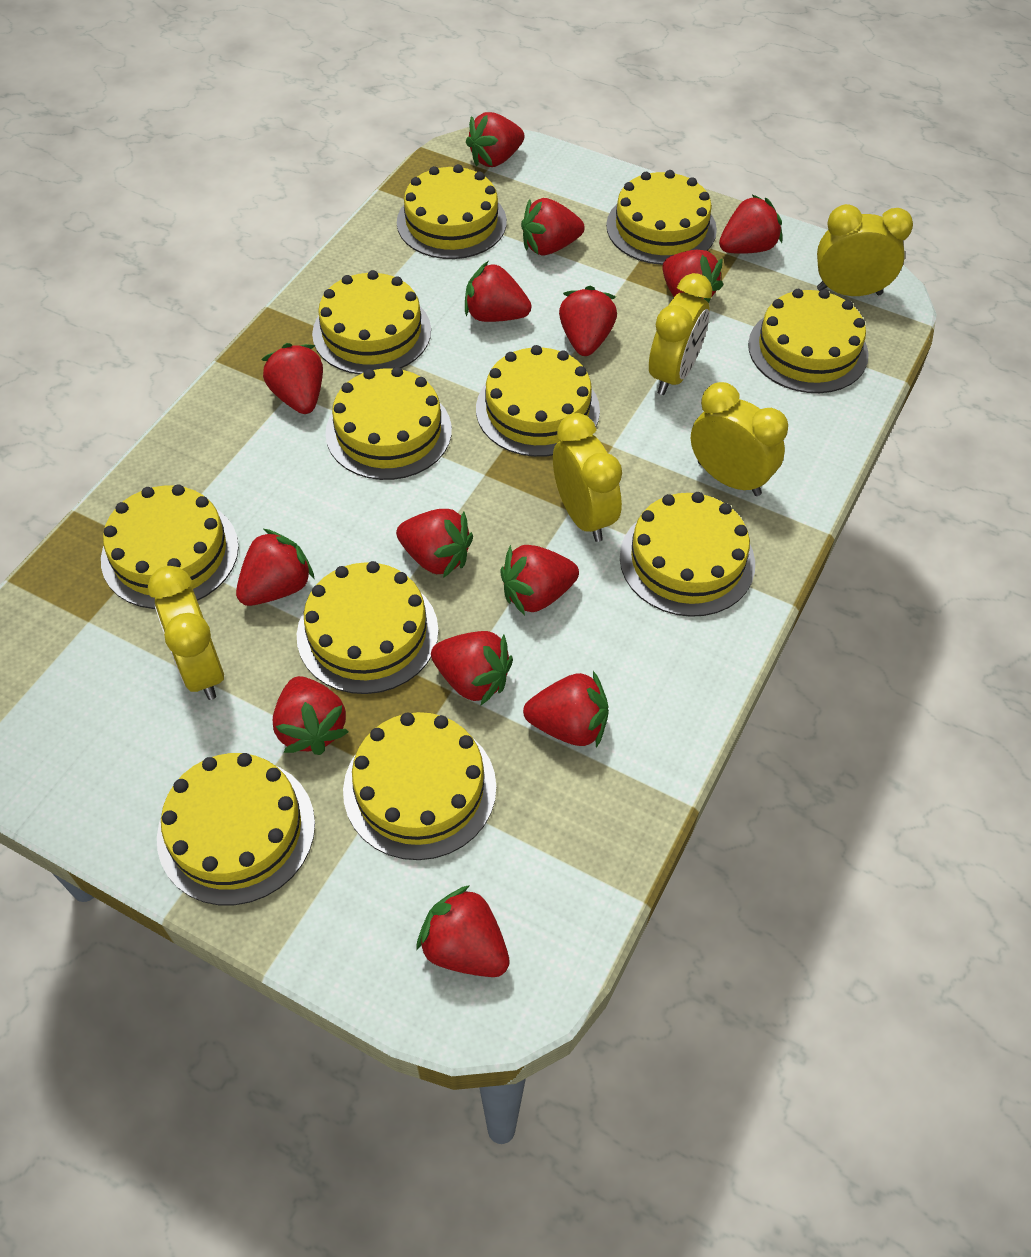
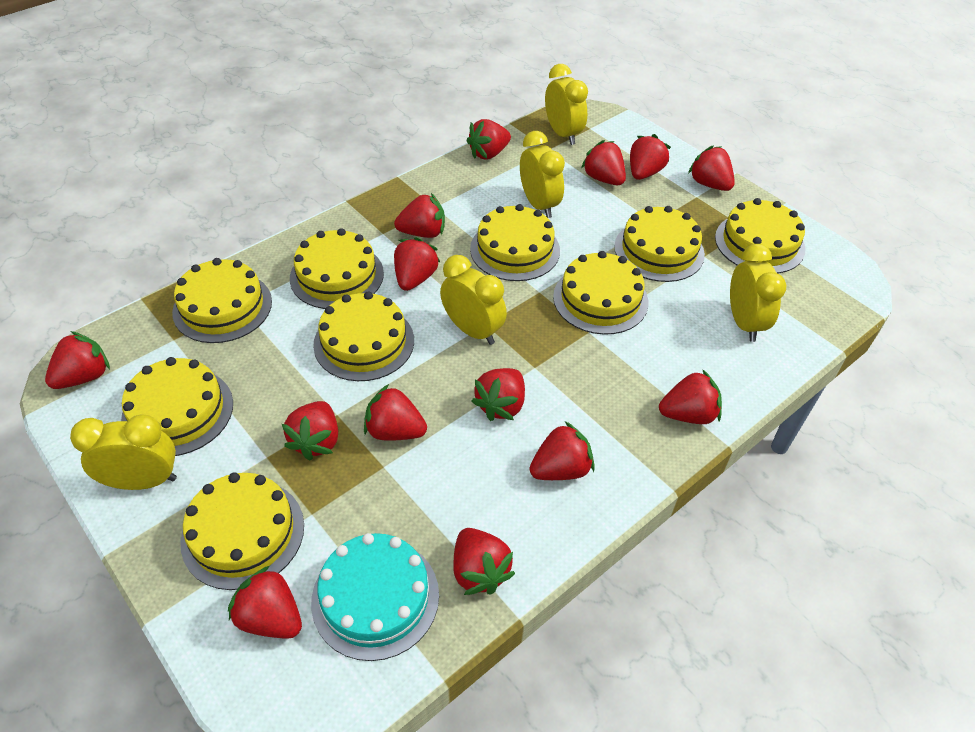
turquoise cake: none = 0 -> [311,533,439,661] = 1
yellow cake: [101,484,239,609] [157,753,315,905] [297,561,439,694] [312,270,431,375] [325,367,452,480] [343,712,496,860] [397,164,507,259] [476,345,600,457] [606,170,717,265] [620,492,755,617] [748,289,869,393] = 11 -> [121,357,233,456] [172,258,272,343] [180,472,304,590] [290,228,384,309] [313,292,414,381] [470,204,560,281] [553,251,648,335] [614,206,705,282] [715,198,805,273] = 9

